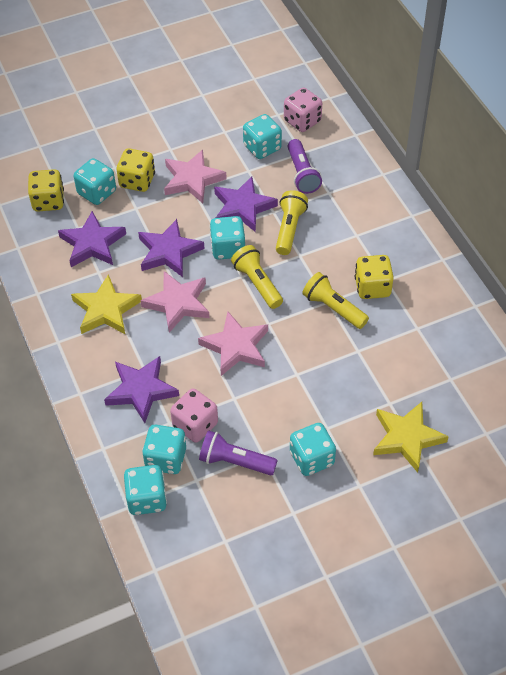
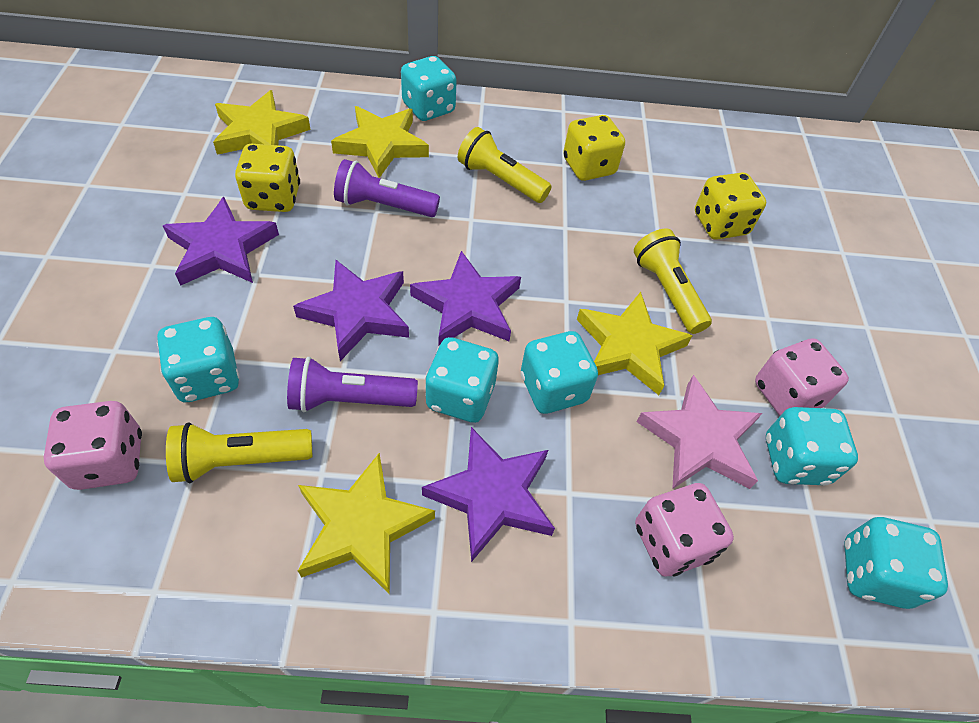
pink dice: [170,388,218,443] [284,88,322,132] = 2 -> [43,401,142,490] [635,483,734,577] [755,338,849,416] = 3
pink star: [140,271,210,333] [164,149,227,203] [198,312,268,376] = 3 -> [637,375,762,489] = 1
yellow star: [71,275,142,334] [373,402,449,473] = 2 -> [213,90,311,155] [298,453,435,595] [331,106,429,178] [577,292,692,395] = 4

